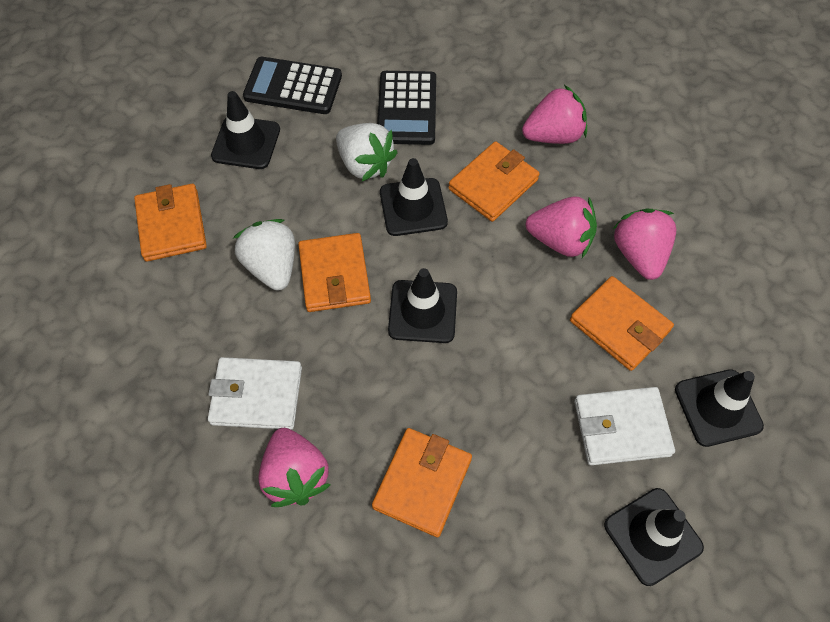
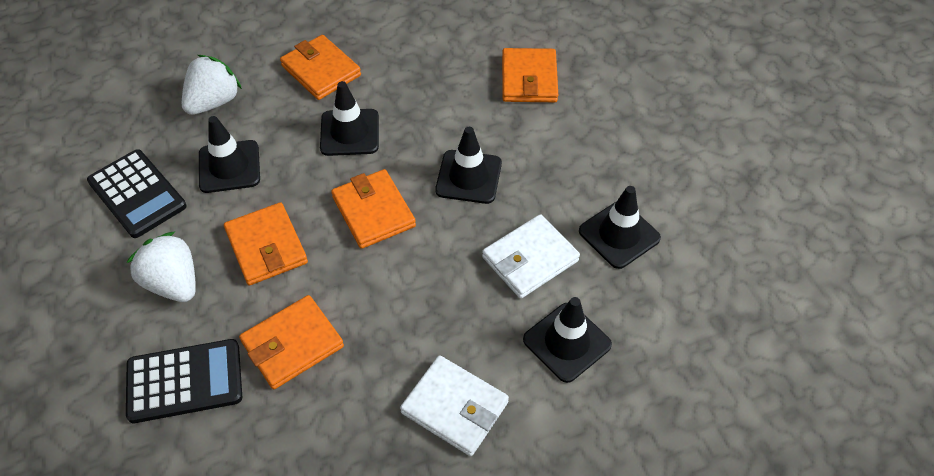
pink strawberry: [258,428,331,507] [522,85,587,144] [526,196,597,258] [612,209,676,280] = 4 -> none = 0

